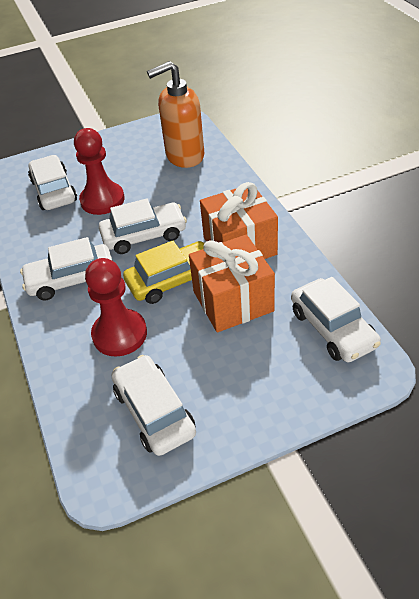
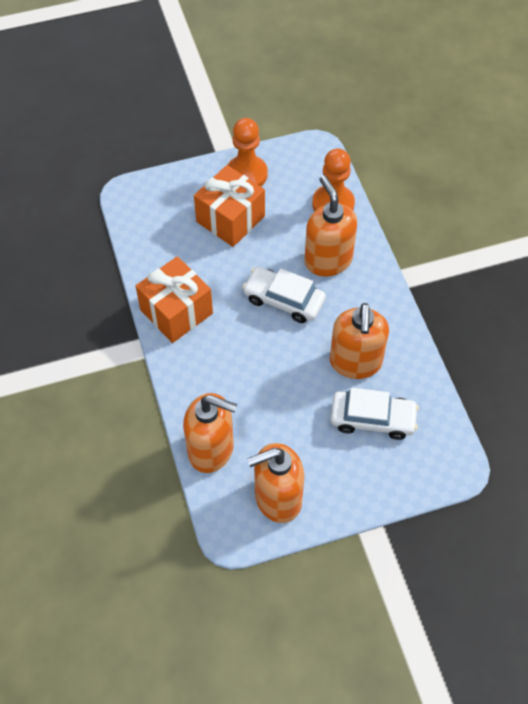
orange pawn: none = 0 -> [228,118,268,186] [312,149,355,212] = 2
orange soap dispenser: [147,61,204,168] = 1 -> [183,393,237,473] [247,443,305,523] [305,175,357,277] [330,303,389,379] = 4
red pawn: [74,128,125,215] [85,258,147,357] = 2 -> none = 0
white car: [20,237,112,300] [28,155,77,210] [99,198,187,254] [111,355,196,456] [291,277,381,362] = 5 -> [242,267,326,323] [330,388,419,440] = 2
yellow car: [123,241,205,304] = 1 -> none = 0

